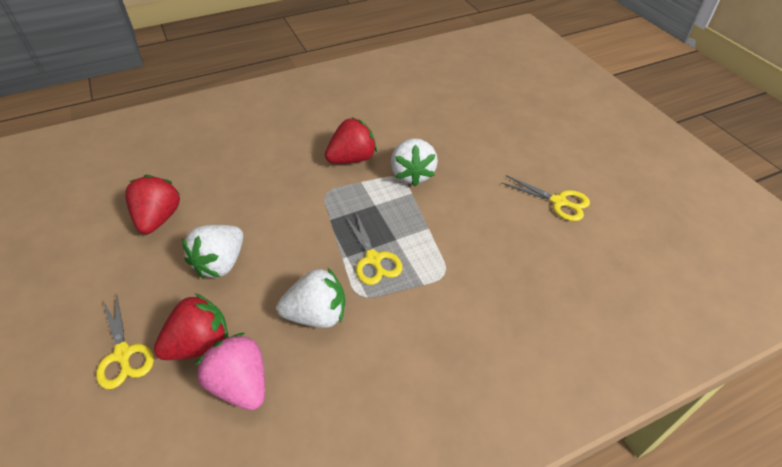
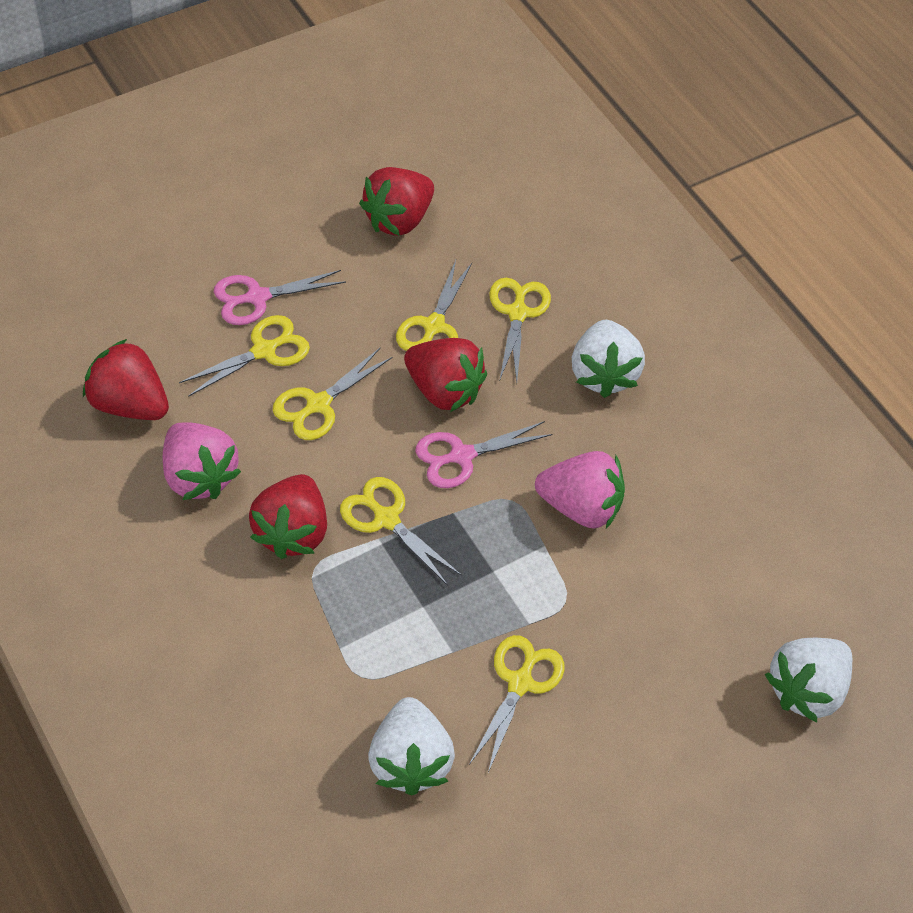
pink scissors: none = 0 -> [214,270,346,325] [416,421,552,488] = 2
pink strawberry: [195,333,265,410] = 1 -> [163,422,241,500] [535,451,625,528] = 2
red strawberry: [125,175,181,234] [154,293,228,360] [325,118,377,164] = 3 -> [83,339,169,420] [249,474,327,559] [359,167,434,236] [404,338,487,412] = 4
yellow scissors: [96,294,154,389] [345,212,402,285] [502,175,590,221] = 3 -> [179,315,310,397] [273,348,393,440] [340,477,462,586] [396,260,472,351] [470,635,565,773] [489,278,551,382] = 6

